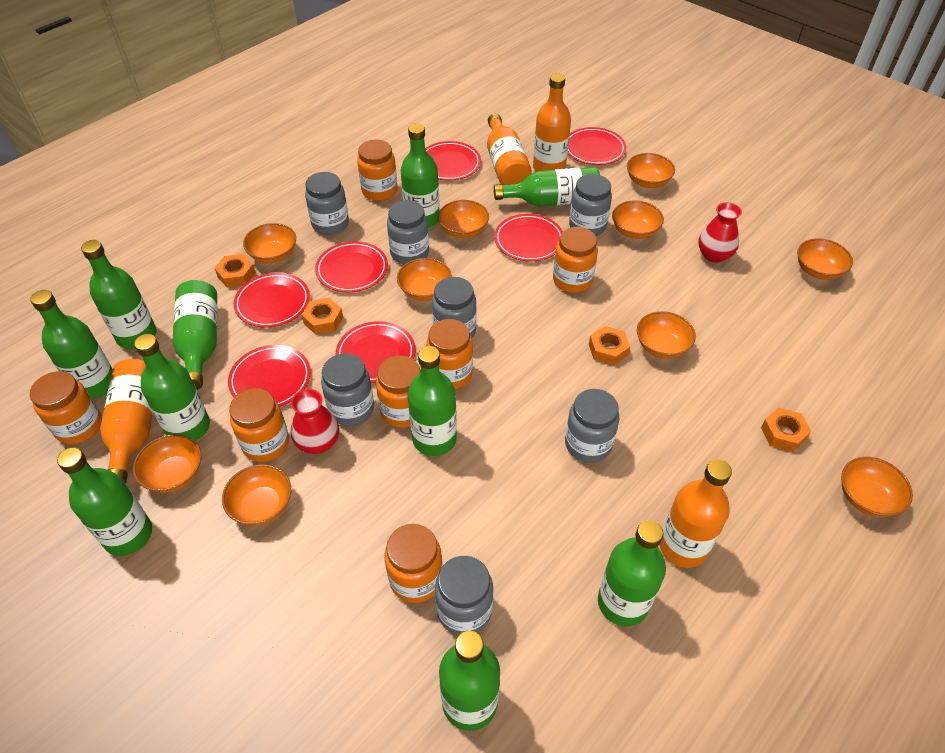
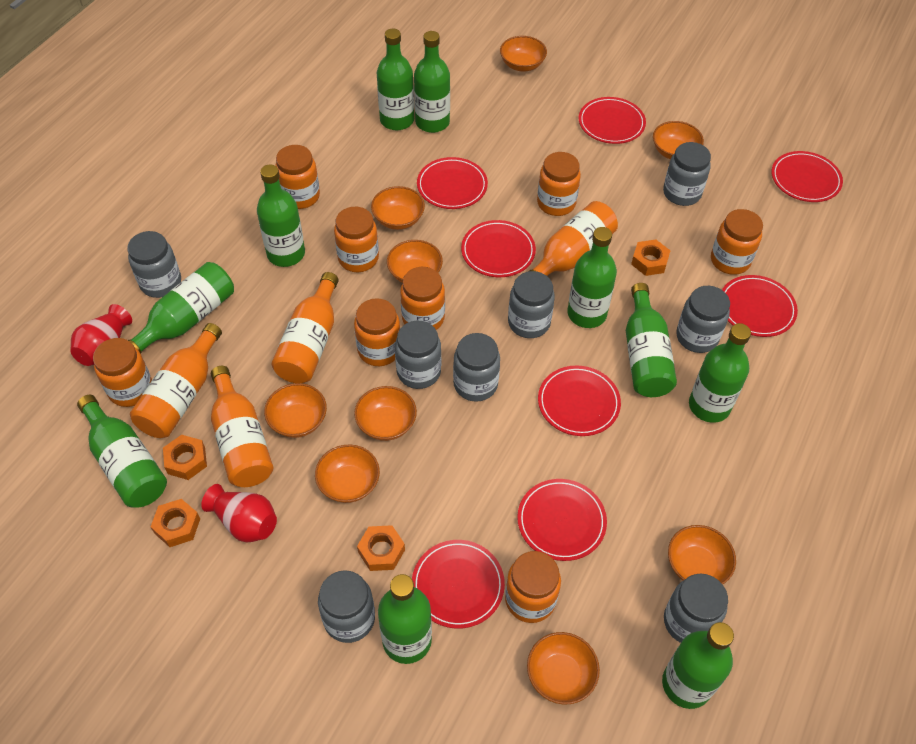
grey jar: [305,172,349,235] [321,354,374,426] [387,200,429,264] [432,277,477,338] [435,556,493,635] [565,389,619,463] [569,174,612,236] = 7 -> [127,231,181,298] [318,570,375,643] [395,321,441,389] [453,333,500,402] [508,271,555,338] [663,142,711,206] [664,574,728,643] [676,286,730,353] = 8
orange bowl: [133,434,202,493] [222,464,291,526] [243,223,296,263] [397,258,452,301] [438,200,489,238] [612,200,664,239] [627,153,675,188] [637,311,696,359] [797,239,853,280] [841,457,913,517] = 10 -> [264,383,327,438] [315,445,380,503] [354,386,417,441] [371,186,425,230] [387,240,443,283] [500,36,547,72] [527,632,600,705] [653,121,704,159] [668,525,736,584] = 9
orange jar: [30,371,102,444] [229,388,289,462] [357,140,397,201] [376,355,421,428] [384,524,443,603] [426,319,473,389] [553,227,598,293] = 7 -> [93,338,152,407] [276,145,320,209] [334,207,379,272] [354,298,400,366] [400,267,445,330] [505,551,561,623] [537,152,581,216] [711,209,763,275] = 8
red plate: [228,345,311,407] [233,273,310,328] [315,241,388,293] [336,321,415,383] [425,141,481,181] [494,214,563,261] [568,127,626,165] = 7 -> [412,540,505,629] [417,157,488,209] [461,220,536,277] [517,479,607,561] [538,365,621,436] [579,97,646,144] [722,275,798,337] [771,151,843,202] = 8

